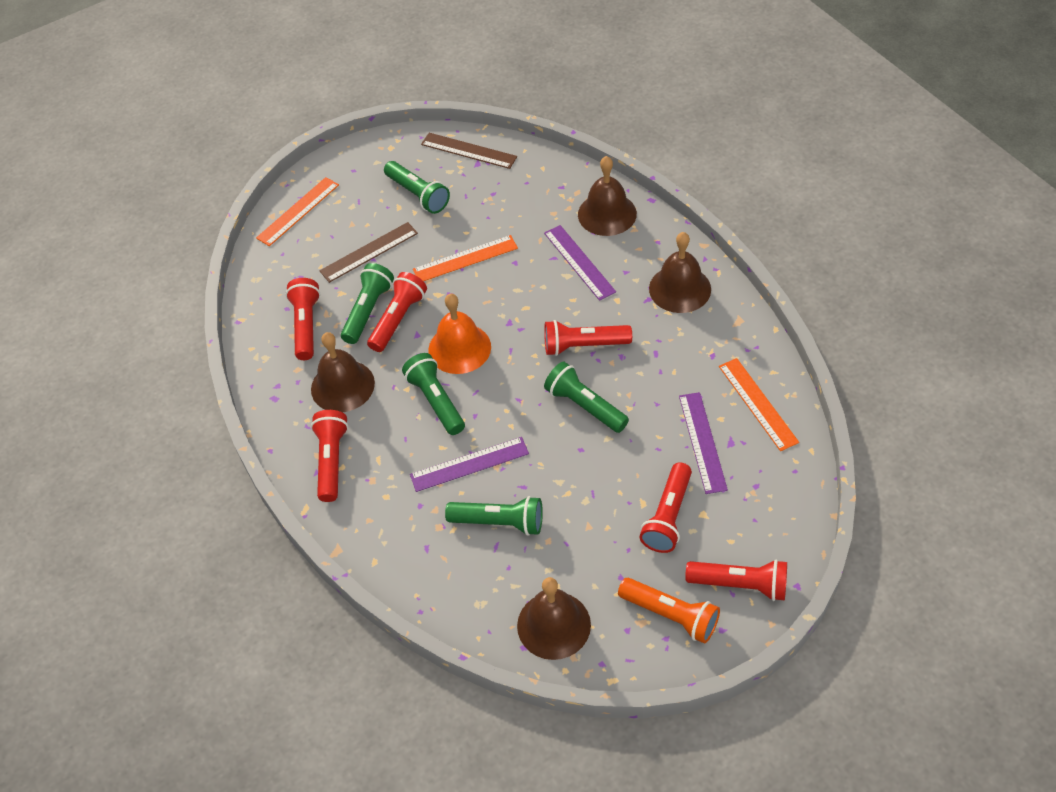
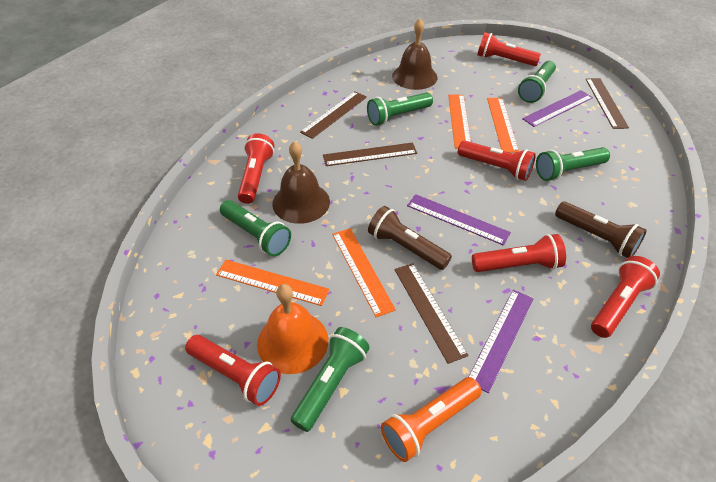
brown bell: [311,332,375,412] [517,577,591,660] [578,156,637,236] [649,232,711,313] = 4 -> [272,141,330,224] [392,18,437,90] = 2
brown flashlight: none = 0 -> [368,206,452,270] [555,202,647,258] = 2
brown ruler: [319,222,418,283] [421,133,517,169] = 2 -> [300,92,367,139] [323,142,417,166] [394,263,469,364] [586,78,629,129] = 4
orange ruler: [256,177,339,246] [413,235,518,281] [719,358,799,451] = 3 -> [216,260,330,306] [332,228,396,317] [448,94,471,148] [487,98,519,153] = 4

